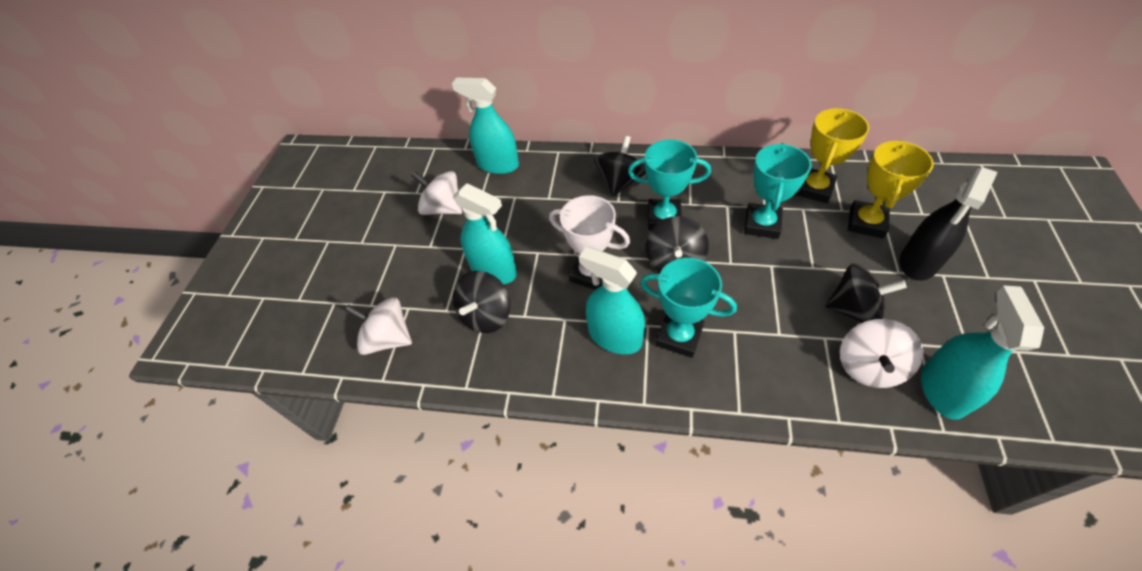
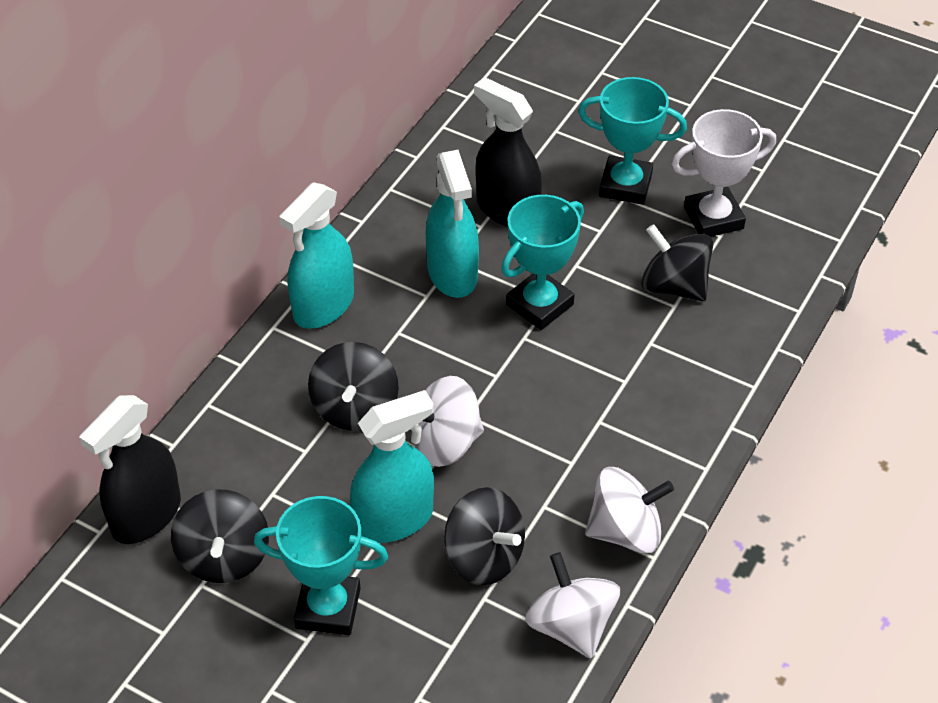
black spray bottle: [899,167,998,281] = 1 -> [79,395,181,544] [474,77,542,227] = 2
turquoise spray bottle: [452,78,519,174] [453,183,517,284] [579,247,645,355] [921,285,1044,420] = 4 -> [279,182,354,329] [350,390,434,543] [426,150,479,298] = 3
yellow trophy: [795,108,869,203] [848,140,934,238] = 2 -> none = 0

